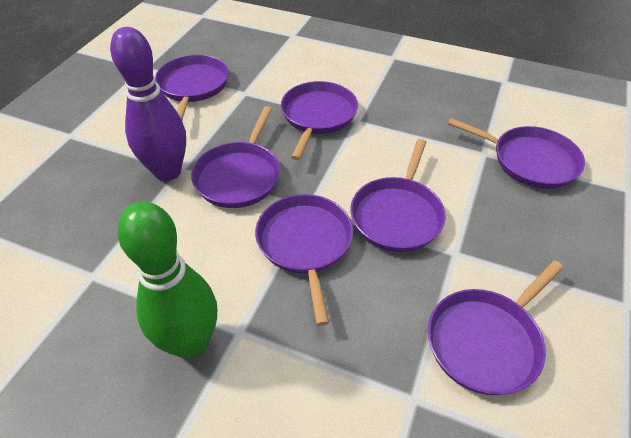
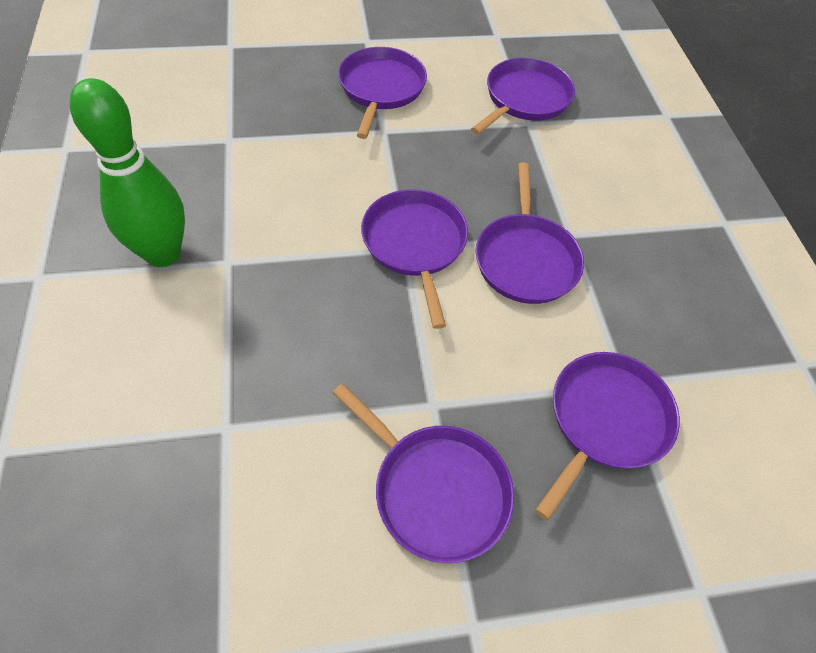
purple bowling pin: [110,27,186,181] = 1 -> none = 0
purple pan: [155,55,229,119] [191,106,280,208] [255,194,353,326] [281,81,358,160] [350,139,446,252] [428,260,563,395] [448,118,585,189] = 7 -> [332,383,515,563] [338,47,427,139] [361,189,468,329] [471,58,575,135] [476,162,584,304] [535,352,680,520] = 6

